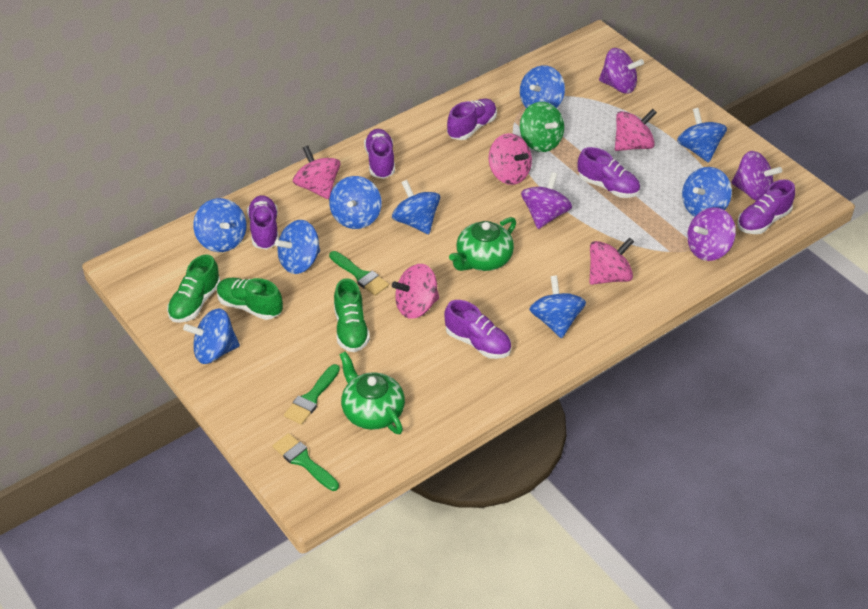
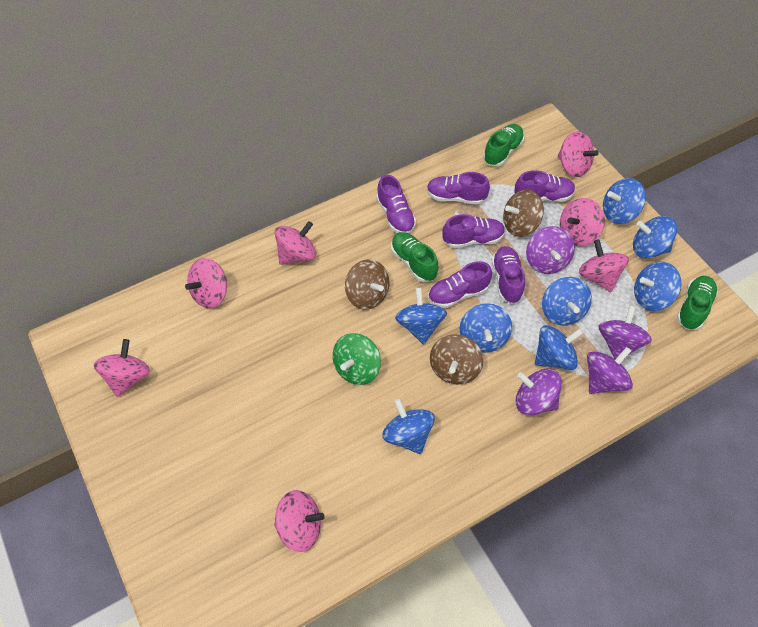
blue spinning top: [183,308,240,364] [193,198,247,252] [275,220,320,274] [329,176,382,229] [392,180,440,234] [520,65,565,108] [529,275,586,338] [677,108,727,163] [682,167,732,217] = 9 -> [382,399,435,454] [395,288,447,344] [460,303,512,353] [535,325,584,370] [542,277,592,326] [603,178,646,224] [633,216,677,258] [634,262,682,311] = 8
brown spinning top: none = 0 -> [345,259,390,310] [430,334,483,385] [503,190,544,237] = 3
green brush: [273,433,339,491] [284,364,340,425] [329,251,389,296] = 3 -> none = 0
green teapot: [339,351,405,434] [449,217,516,271] = 2 -> none = 0
pink spinning top: [293,146,340,199] [392,264,439,319] [489,133,532,185] [589,237,634,285] [615,109,657,151] = 5 -> [94,339,150,397] [185,258,227,308] [274,490,325,552] [275,221,316,265] [558,131,599,177] [560,198,605,246] [579,239,629,292] = 7

